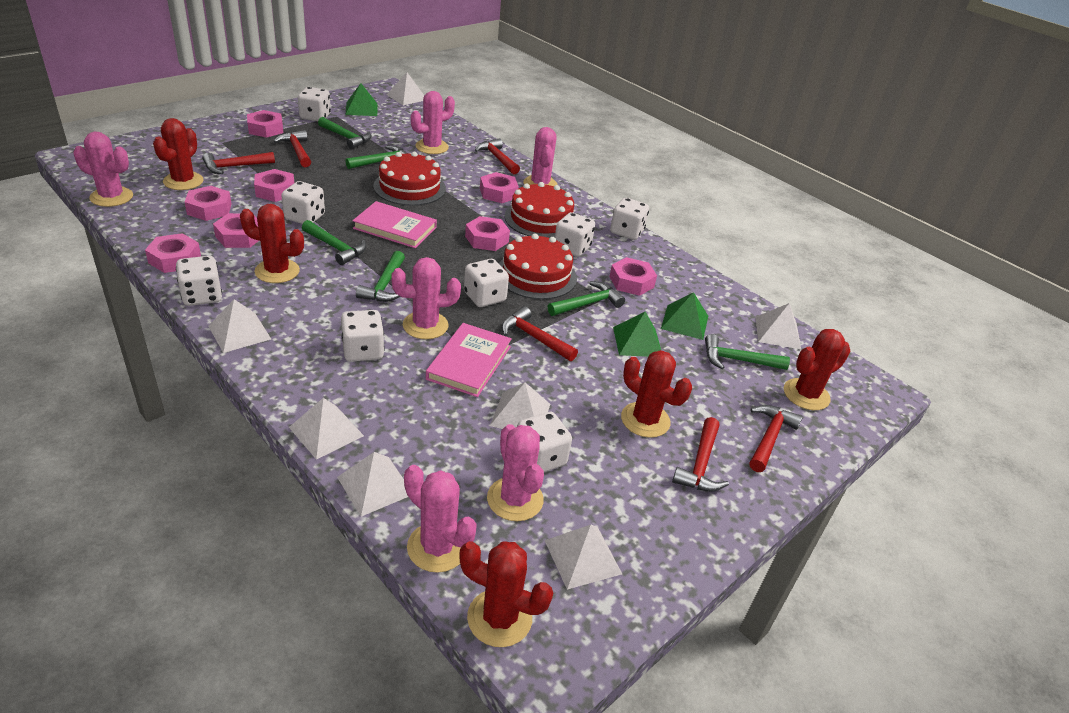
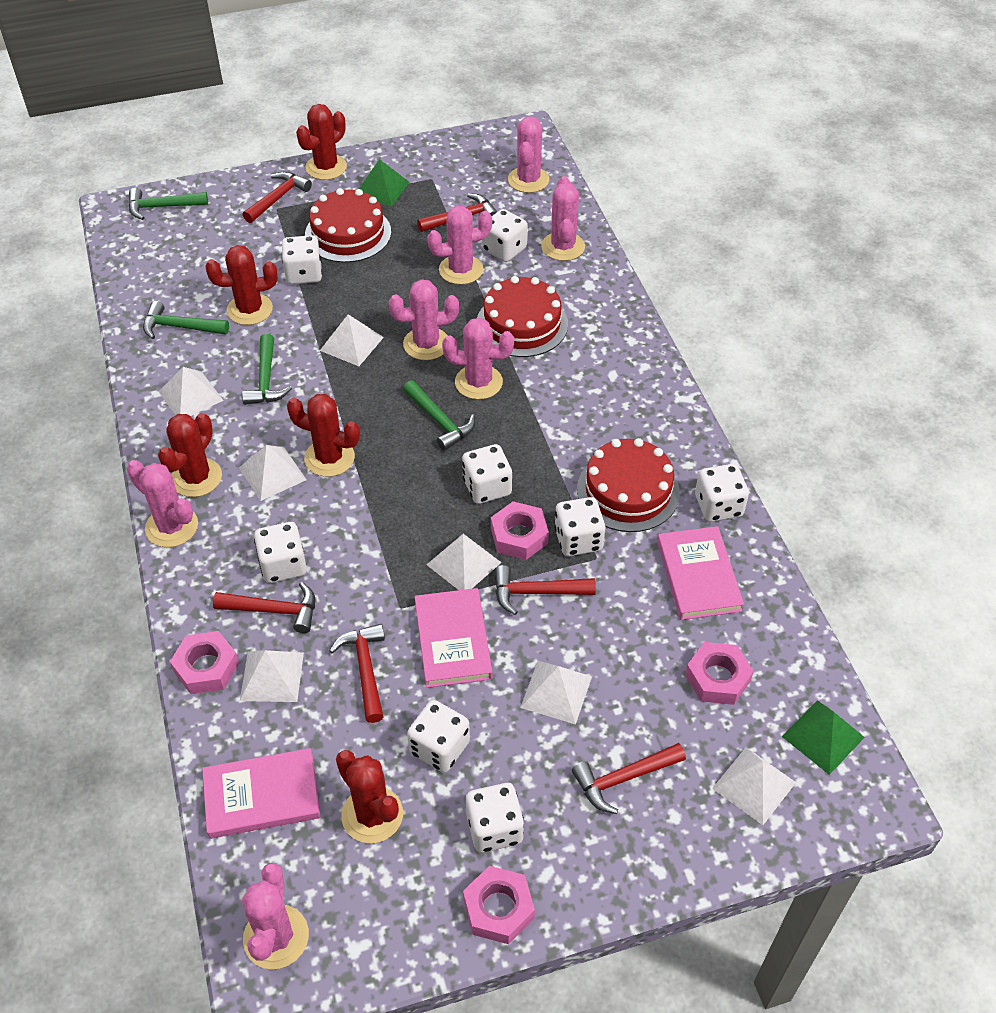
green hammer: [302,220,366,265] [318,117,371,149] [345,146,408,169] [356,251,405,302] [548,281,625,316] [705,334,790,370] = 6 -> [129,188,208,220] [143,301,229,339] [242,334,292,405] [403,380,475,451] = 4
green pyramid: [345,83,378,116] [613,312,661,357] [661,292,708,340] = 3 -> [359,159,409,207] [782,700,865,775] = 2
pink book: [353,201,437,248] [426,323,512,397] = 2 -> [202,748,320,839] [415,588,492,688] [657,526,744,620] = 3
pink cactus: [73,132,133,207] [391,257,461,339] [404,465,477,573] [411,91,455,154] [487,424,544,521] [523,127,558,186] = 6 -> [127,460,198,547] [242,863,309,969] [389,279,459,360] [427,206,492,285] [442,318,514,399] [508,116,549,193] [541,176,585,261] = 7
pink nut: [145,233,201,273] [185,186,231,221] [213,213,259,248] [247,110,283,138] [254,169,294,202] [465,216,510,251] [480,172,519,203] [609,257,657,296] = 8 -> [170,631,239,694] [463,866,535,944] [491,501,549,560] [685,642,754,705] = 4

